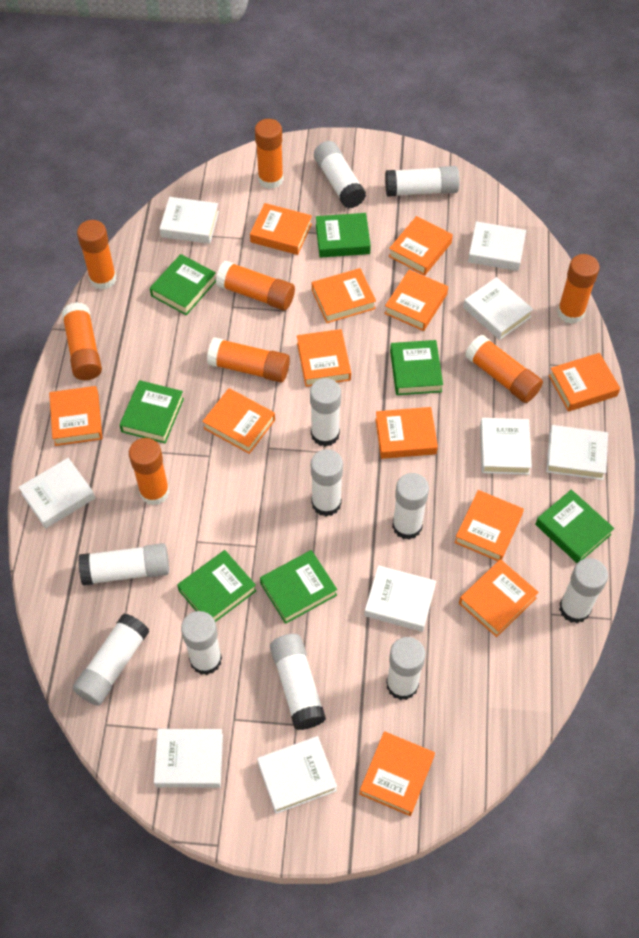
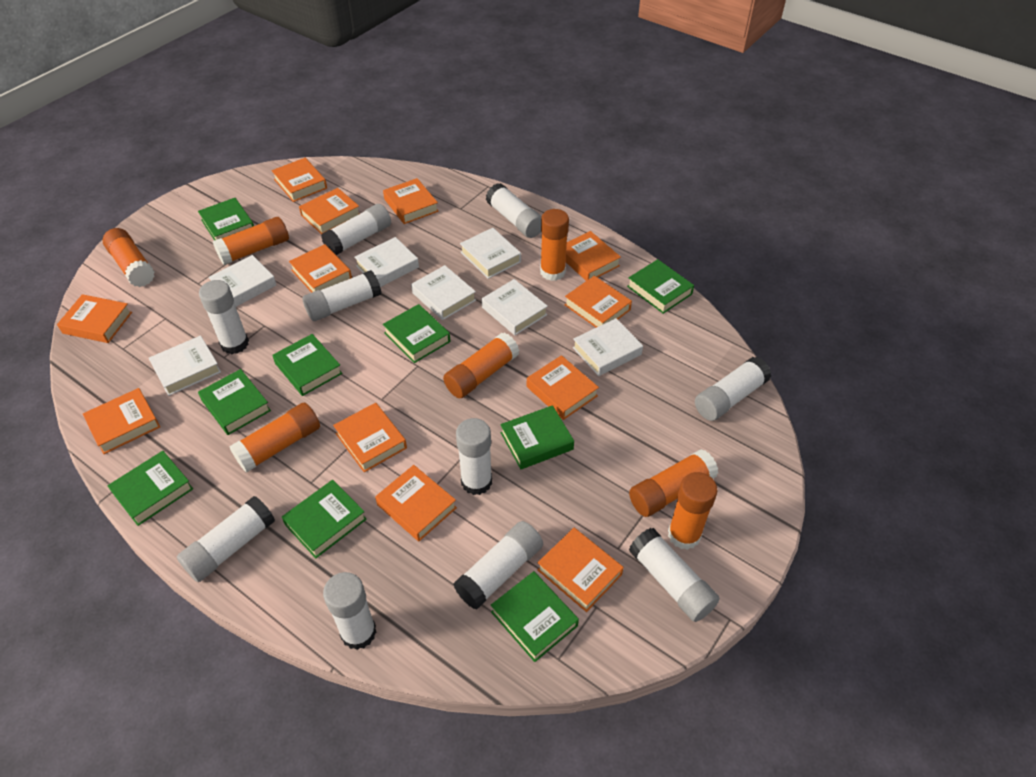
green book: [119,380,184,443] [150,254,216,315] [177,550,256,622] [260,550,337,624] [316,213,371,258] [390,340,443,395] [535,489,614,563] = 7 -> [107,451,193,526] [198,198,254,240] [198,369,271,435] [272,334,342,396] [282,480,367,558] [383,304,450,363] [491,571,579,662] [500,405,574,469] [627,259,694,314] = 9
orange glue stick: [62,302,102,380] [77,220,116,290] [129,438,170,505] [207,337,290,383] [216,261,295,310] [255,119,284,189] [465,335,543,403] [557,254,600,324] = 8 -> [102,228,154,287] [213,217,289,265] [229,402,320,472] [443,332,519,398] [540,209,569,281] [629,449,718,517] [668,472,718,550] = 7
white book: [18,458,95,528] [154,729,223,788] [159,197,219,244] [257,736,337,814] [364,565,436,632] [463,277,533,340] [468,221,526,271] [480,418,532,475] [546,425,608,480] = 9 -> [149,335,221,396] [208,255,276,307] [354,237,419,287] [411,265,476,320] [460,228,521,279] [482,279,548,335] [573,318,643,376] = 7
white glue stick: [73,613,150,706] [78,543,169,586] [181,611,222,675] [270,634,326,730] [310,378,341,447] [311,449,343,516] [314,141,366,209] [385,166,460,197] [386,637,426,700] [392,473,429,540] [559,558,608,623] = 11 -> [177,496,275,582] [199,280,249,354] [302,270,381,321] [321,204,391,255] [323,572,376,650] [454,521,543,610] [456,418,492,495] [486,183,542,238] [629,528,720,622] [695,357,771,421] = 10

